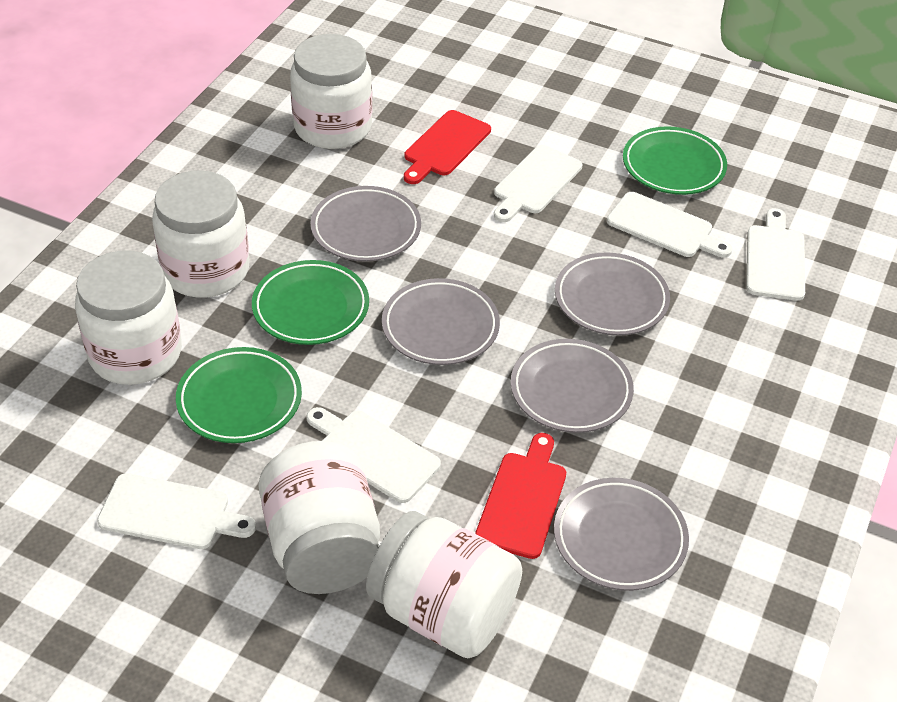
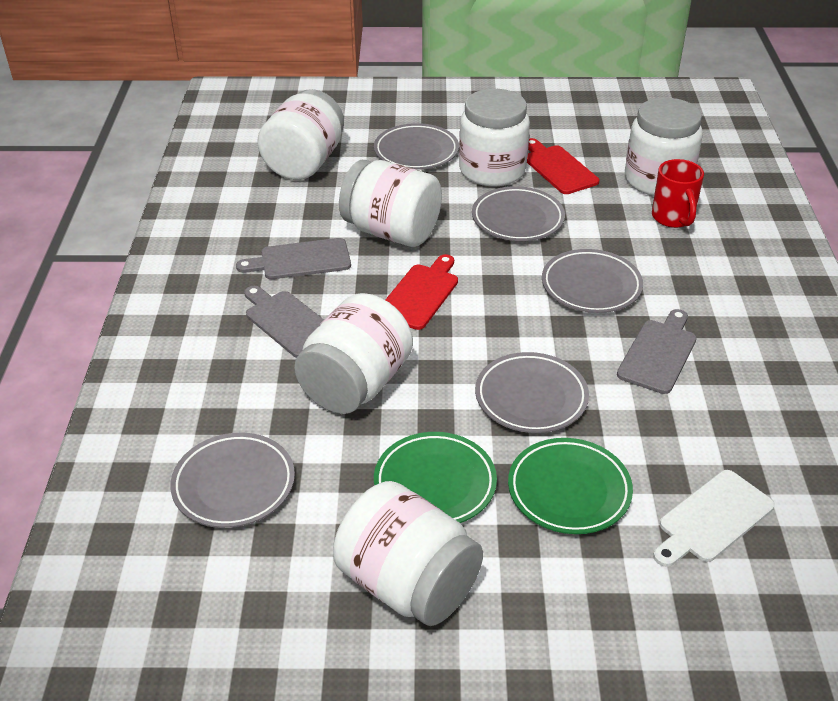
green plate: [176,347,302,443] [252,260,369,345] [623,126,727,195] = 3 -> [374,432,497,523] [508,438,633,534] = 2
grey cutting board: none = 0 -> [236,238,351,279] [244,286,324,358] [617,309,697,394] = 3
red mug: none = 0 -> [652,159,704,228] = 1
white cutting board: [97,473,256,549] [306,407,441,503] [494,145,582,222] [607,192,733,258] [746,208,805,301] = 5 -> [653,470,775,567] = 1
white jar: [75,250,182,385] [152,170,250,297] [259,441,380,594] [290,34,372,149] [366,511,522,658] = 5 -> [257,89,344,180] [294,293,413,414] [333,481,483,626] [339,160,442,247] [459,89,530,186] [625,98,703,196] = 6

